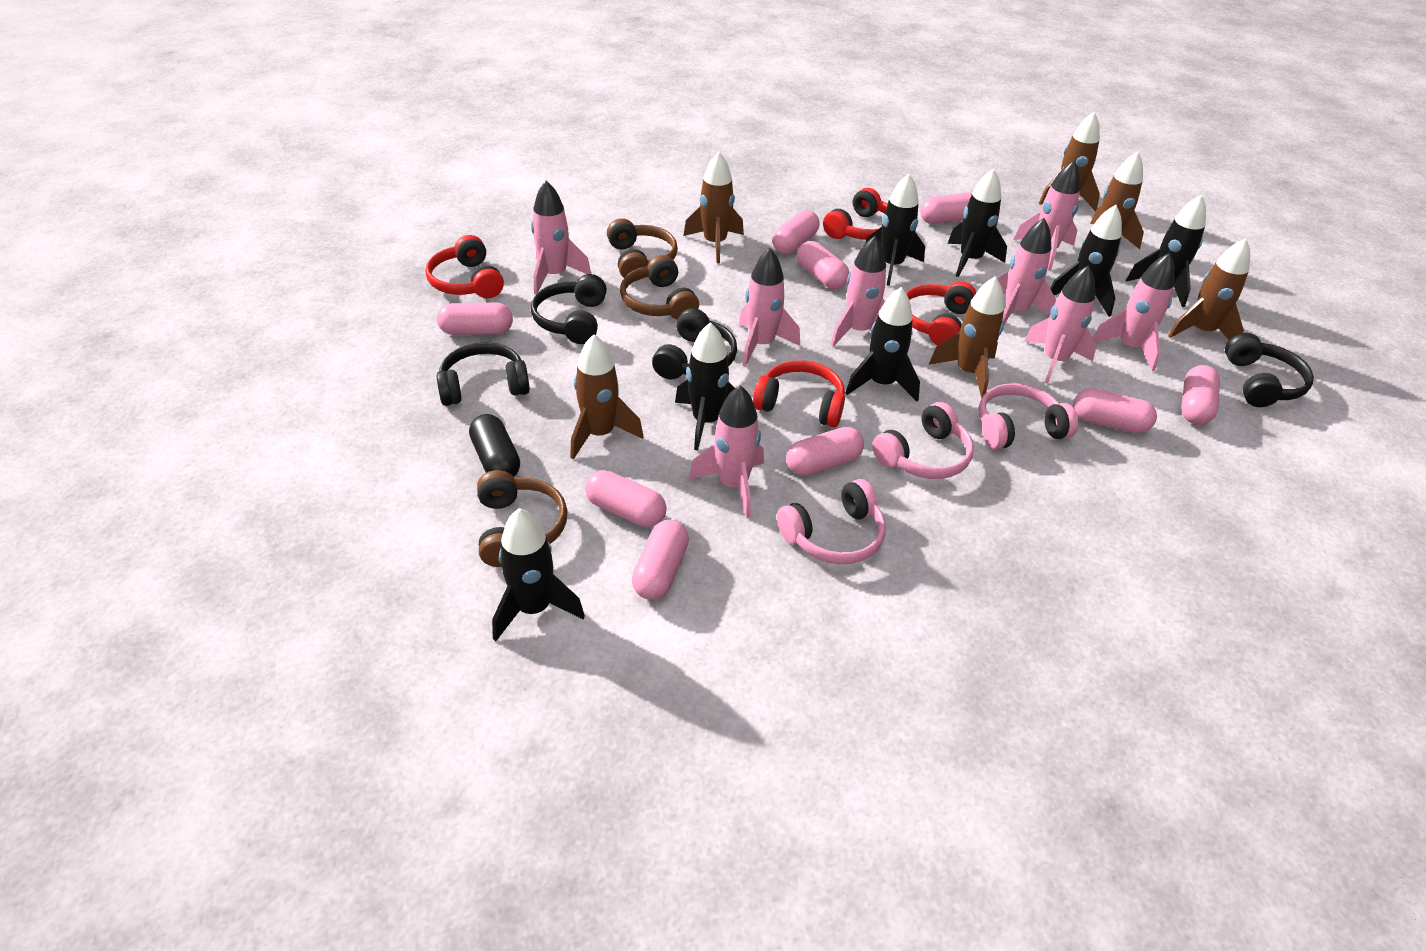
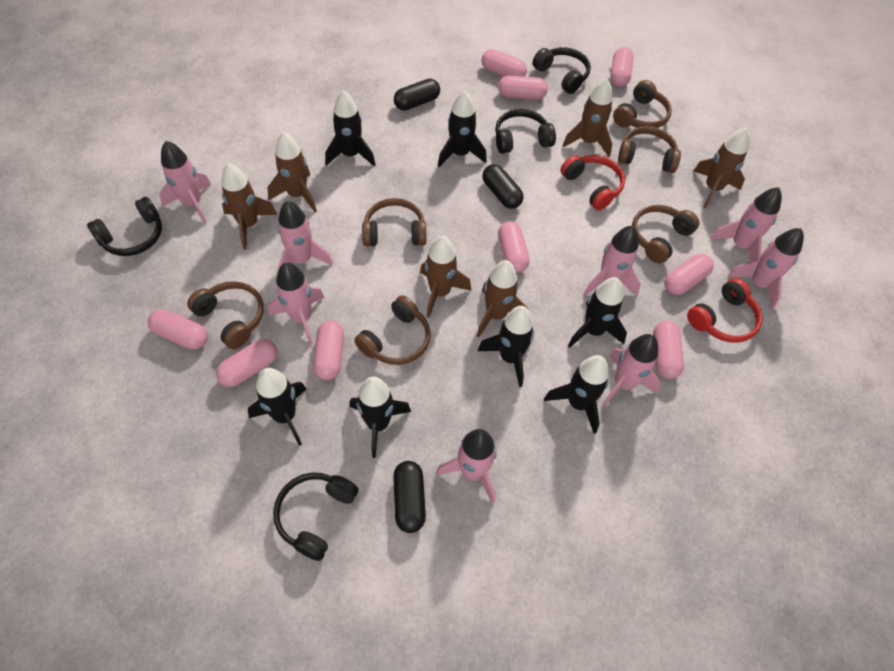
black capsule: [469,414,520,477] = 1 -> [393,461,426,533] [394,79,440,111] [482,164,524,209] = 3
brown headphones: [477,470,567,567] [607,218,678,281] [620,255,699,320] = 3 -> [187,281,264,349] [354,295,431,365] [362,198,426,246] [613,80,672,128] [618,126,681,173] [632,205,699,264] = 6
pink headphones: [777,479,886,564] [872,402,974,479] [979,383,1078,450] = 3 -> none = 0
red headphones: [425,235,504,298] [753,360,845,427] [823,188,888,240] [906,281,977,346] = 4 -> [560,155,625,210] [687,278,762,343] = 2

